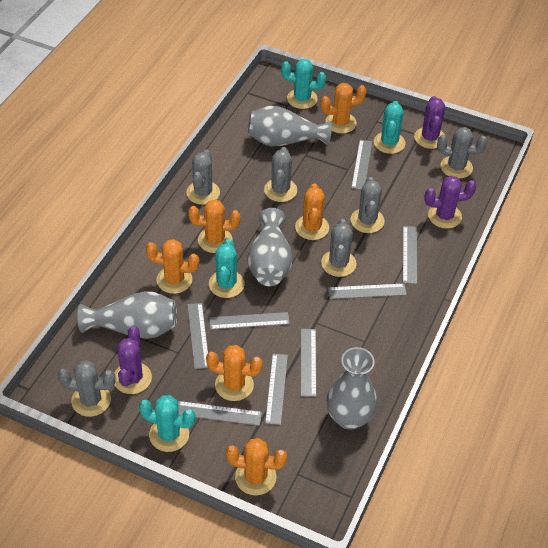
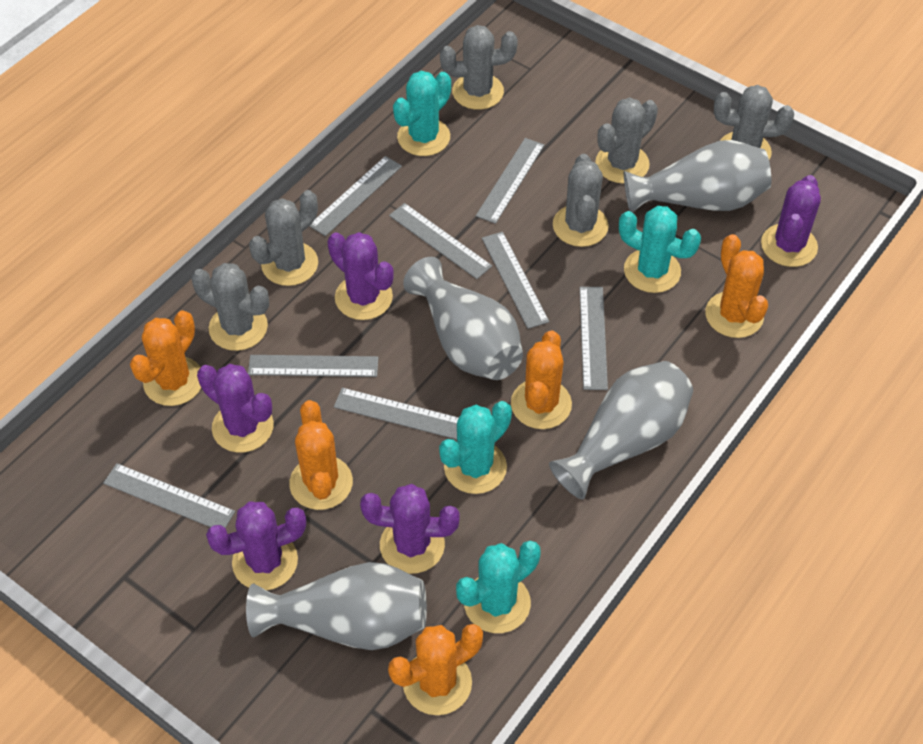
orange cactus: [146,239,199,294] [188,199,240,253] [206,345,263,401] [226,438,287,495] [295,184,329,240] [320,83,367,133] = 6 -> [130,310,201,406] [289,400,353,510] [388,624,483,715] [511,330,572,429] [705,234,768,338] = 5
purple cactus: [114,326,152,394] [414,96,445,149] [424,176,476,228] = 3 -> [197,364,274,453] [206,502,306,590] [327,232,394,320] [360,484,460,574] [761,175,821,267] = 5

